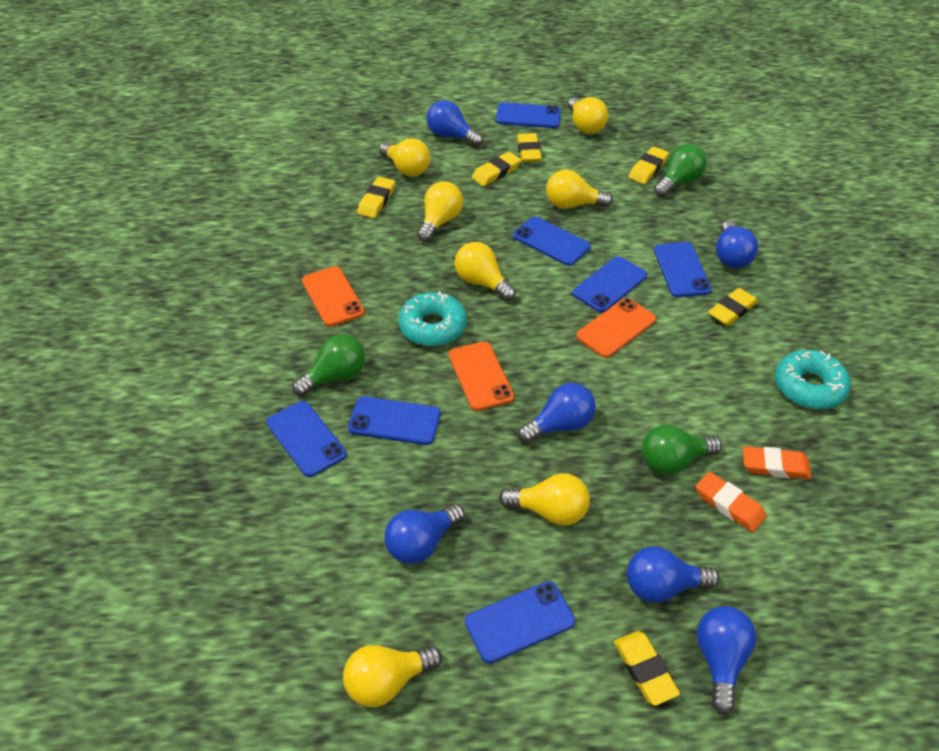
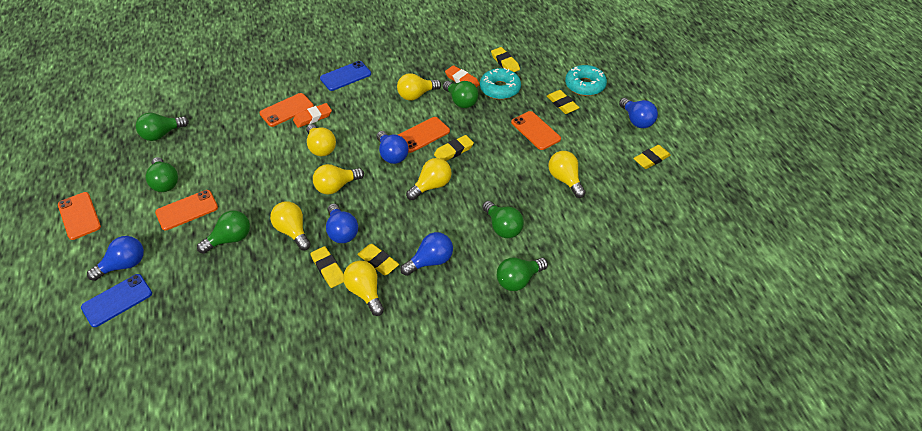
blue light bulb: [384,504,465,564] [427,100,483,147] [518,383,596,443] [627,547,720,603] [697,606,756,715] [716,221,758,268] = 6 -> [87,236,144,281] [326,204,358,243] [377,131,408,164] [400,232,453,276] [619,98,658,128] = 5
blue phone: [266,401,347,477] [348,396,441,445] [465,581,575,663] [496,102,561,128] [513,216,591,266] [572,256,647,312] [654,242,711,297] = 7 -> [81,274,152,327] [320,61,371,91] = 2
green light bulb: [292,334,365,397] [642,425,722,475] [654,144,707,197] = 3 -> [136,113,189,141] [146,157,178,192] [197,210,250,254] [443,81,479,108] [482,201,524,238] [497,257,548,291] = 6
orange phone: [302,266,365,327] [448,341,514,411] [576,298,656,358] = 3 -> [58,192,101,240] [155,190,218,230] [259,93,314,127] [398,117,450,153] [511,111,561,150] = 5

